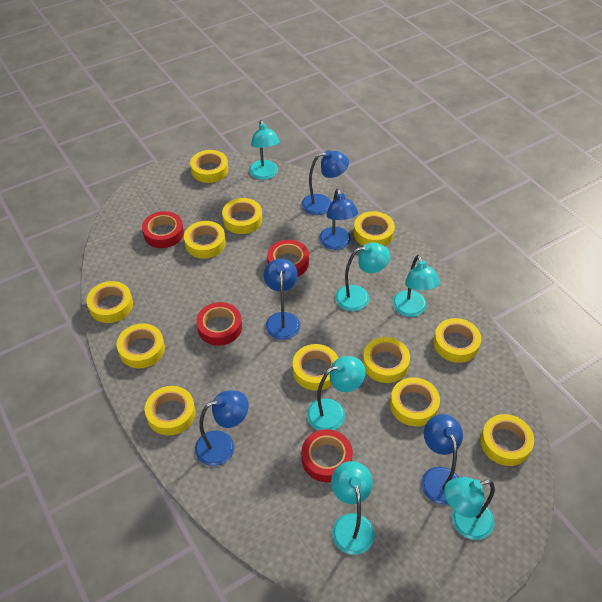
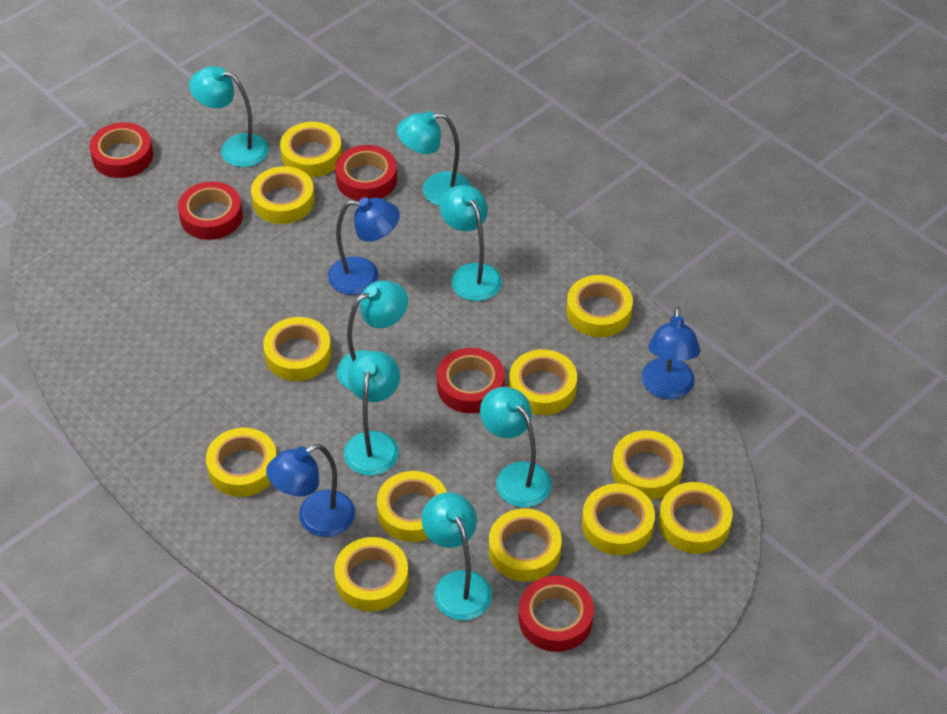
blue lamp: [195,390,249,466] [264,259,300,340] [302,150,349,215] [319,189,358,250] [421,414,463,505] = 5 -> [266,444,355,537] [328,197,400,295] [641,306,700,399] = 3
red tape: [142,211,184,248] [196,302,242,346] [267,240,309,277] [302,429,353,482] = 4 -> [89,122,153,178] [178,181,243,240] [335,145,397,201] [437,348,505,413] [519,576,594,652] = 5
turquoise lamp: [249,120,280,180] [307,356,366,430] [331,461,375,555] [335,242,390,311] [392,255,440,317] [444,477,495,540] = 6 -> [189,66,269,167] [336,281,408,390] [344,351,400,476] [397,111,471,206] [422,492,492,620] [440,185,502,301] [480,387,552,507] = 7

